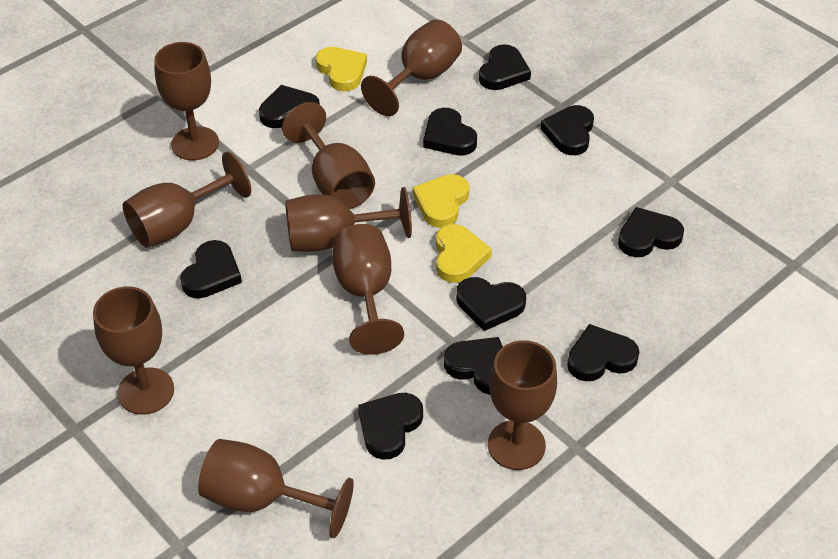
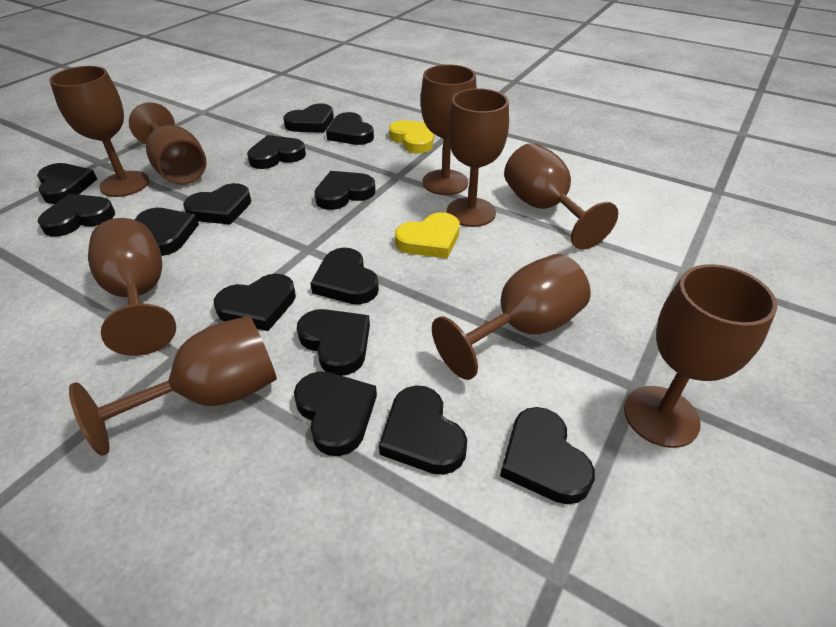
black heart: [180,240,242,298] [259,85,320,128] [358,393,423,460] [423,108,477,156] [444,337,503,395] [456,277,526,331] [479,44,531,90] [540,105,594,155] [567,324,639,381] [618,207,684,257] = 10 -> [37,163,97,204] [38,194,115,237] [135,208,199,256] [183,183,251,225] [214,274,296,331] [247,135,306,169] [283,103,334,133] [294,371,377,456] [297,309,370,376] [310,248,379,304] [314,171,376,210] [326,112,374,145] [379,385,467,475] [500,407,595,504] = 14
yellow heart: [316,47,367,91] [413,174,469,228] [436,224,492,283] = 3 -> [389,120,435,153] [395,212,460,259] = 2

